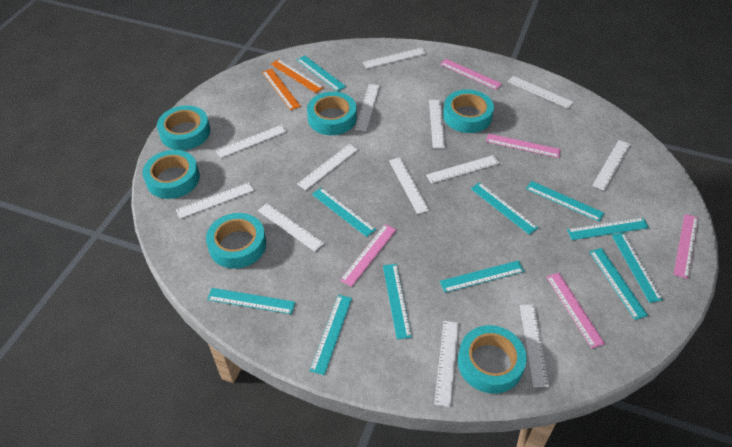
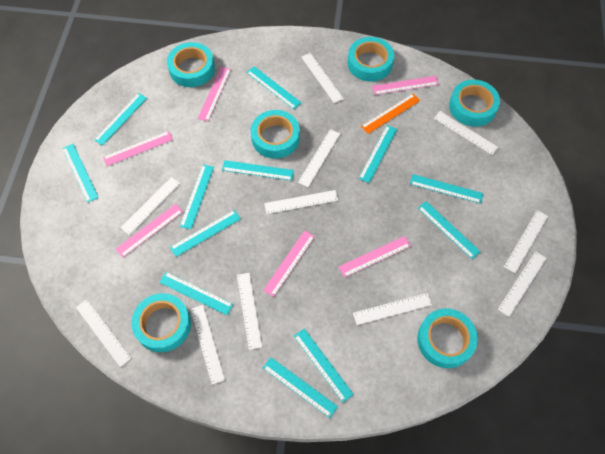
orange ruler: [262,69,301,110] [271,59,324,93] = 2 -> [361,94,420,134] = 1
pink ruler: [340,224,396,287] [440,59,502,90] [486,134,561,158] [546,273,605,348] [674,214,699,279] = 5 -> [103,131,173,166] [116,204,183,258] [198,67,231,121] [263,230,315,297] [339,236,411,277] [372,76,439,95] = 6
turquoise ruler: [207,288,295,314] [297,55,346,91] [310,295,352,375] [312,187,376,237] [383,264,412,339] [440,260,524,293] [471,182,538,235] [526,181,604,222] [567,218,649,240] [589,248,648,320] [612,233,663,303] = 11 -> [62,144,99,203] [94,93,147,146] [159,272,233,315] [170,210,241,257] [180,164,214,229] [222,160,294,181] [246,66,302,109] [263,357,338,418] [294,329,354,403] [358,125,397,183] [410,174,483,204] [418,201,481,259] = 12
white ruler: [176,182,254,219] [216,125,287,158] [258,203,324,252] [297,144,358,190] [355,84,380,131] [363,48,426,69] [389,157,429,214] [426,155,499,184] [429,100,445,149] [434,321,459,407] [508,76,574,109] [520,305,549,387] [592,140,630,191] = 13 -> [76,299,131,367] [121,177,180,235] [191,305,225,385] [237,273,262,350] [264,190,338,214] [298,129,340,187] [301,53,344,103] [353,293,432,325] [434,111,499,155] [498,251,547,317] [504,210,548,273] = 11

